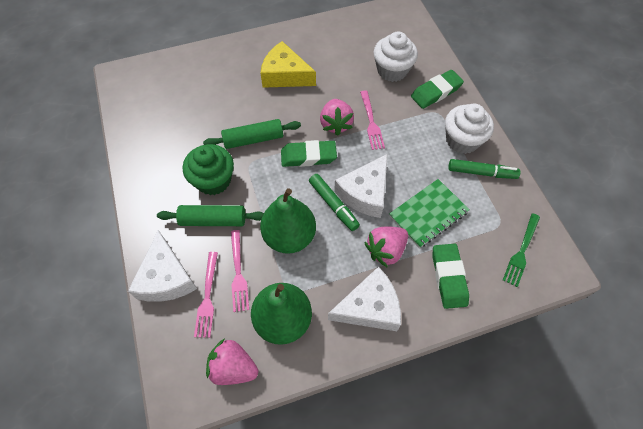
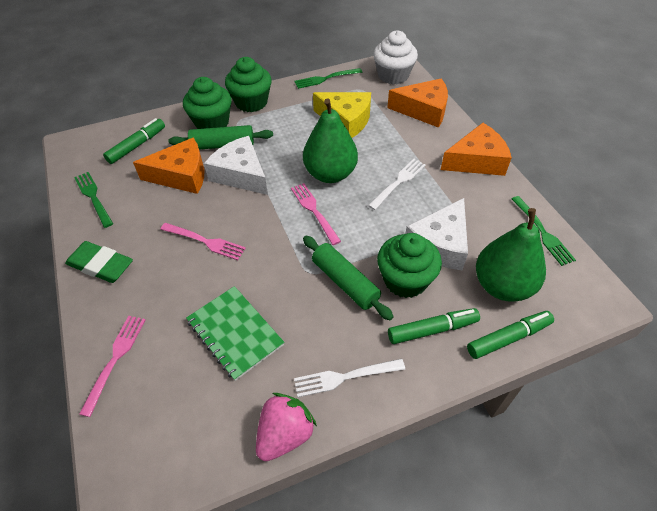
green cupcake: [183,144,234,195] = 1 -> [183,77,232,129] [225,57,272,112] [377,233,442,298] = 3
green eraser: [281,140,337,167] [411,70,464,109] [432,244,469,309] = 3 -> [65,241,133,283] = 1
green fork: [503,213,540,287] = 1 -> [74,172,113,228] [294,68,362,89] [512,196,576,266] = 3
green marker: [309,174,360,231] [448,159,520,179] = 2 -> [103,118,165,164] [388,308,480,344] [467,311,554,359] = 3
orange cheese: none = 0 -> [133,137,204,194] [387,78,448,128] [441,123,512,176] = 3
pink strawberry: [206,338,258,385] [320,99,354,136] [364,227,408,268] = 3 -> [256,393,317,462] = 1
white cheese: [128,230,197,302] [328,266,401,331] [334,154,388,218] = 3 -> [204,136,268,195] [405,198,468,270] = 2
white cupcake: [373,31,418,82] [445,104,494,154] = 2 -> [373,30,418,84] = 1
white fork: none = 0 -> [294,359,405,397] [368,159,426,210] = 2

